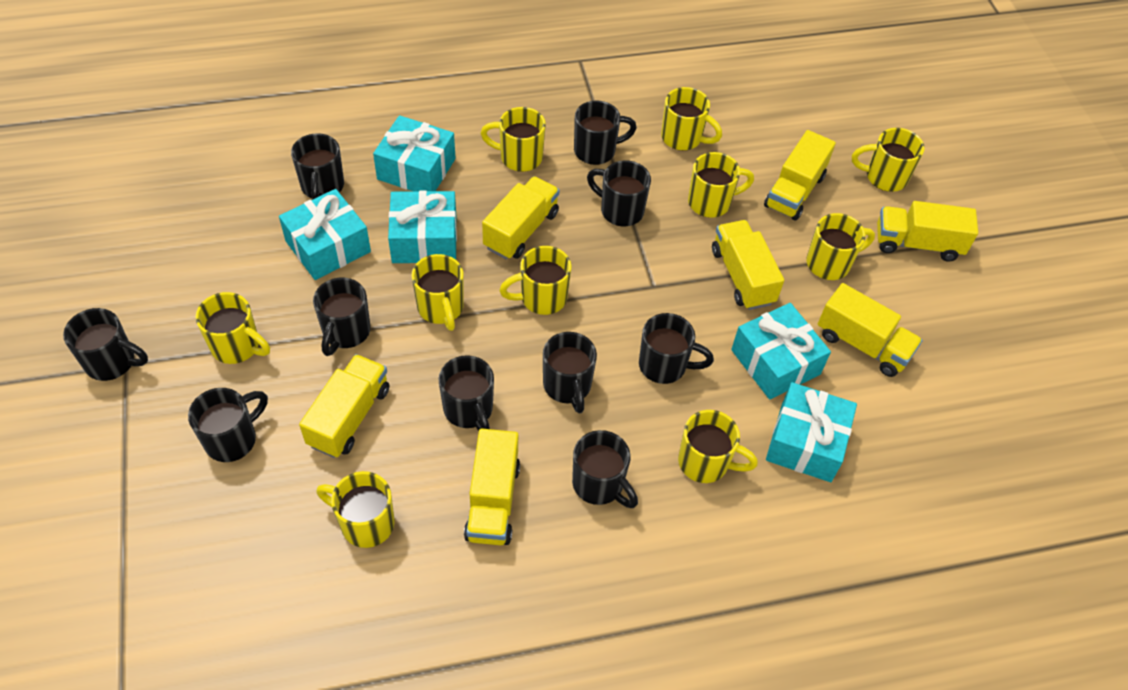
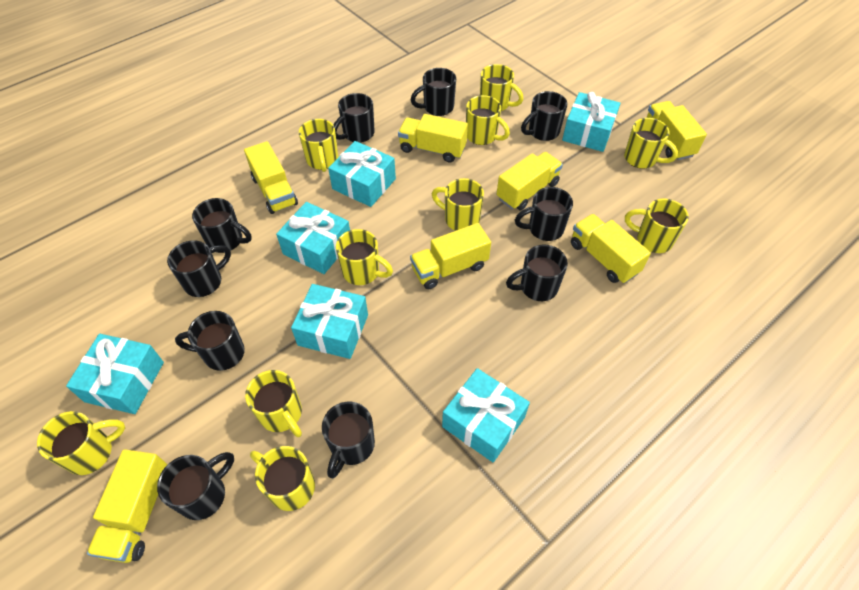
turquoise gift: [279,189,371,280] [373,115,456,191] [388,190,457,263] [731,303,831,400] [766,382,857,482] = 5 -> [66,334,164,414] [276,202,350,274] [291,284,368,359] [328,141,396,207] [442,368,530,462] [562,92,620,152] = 6

